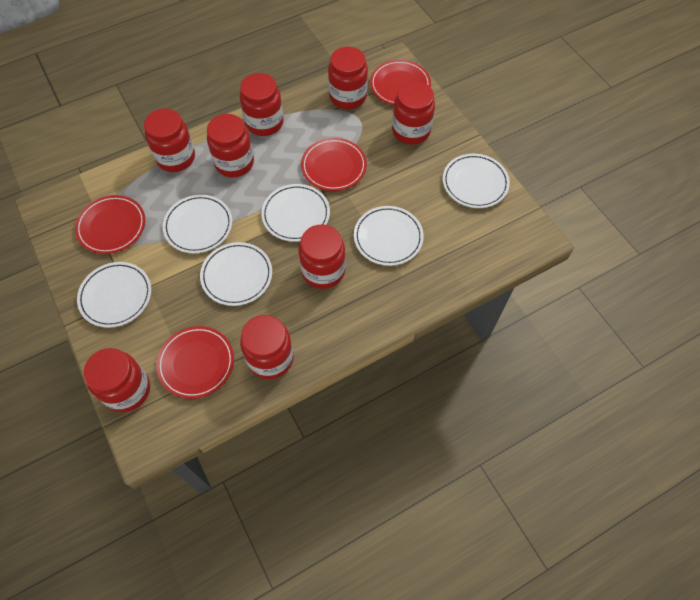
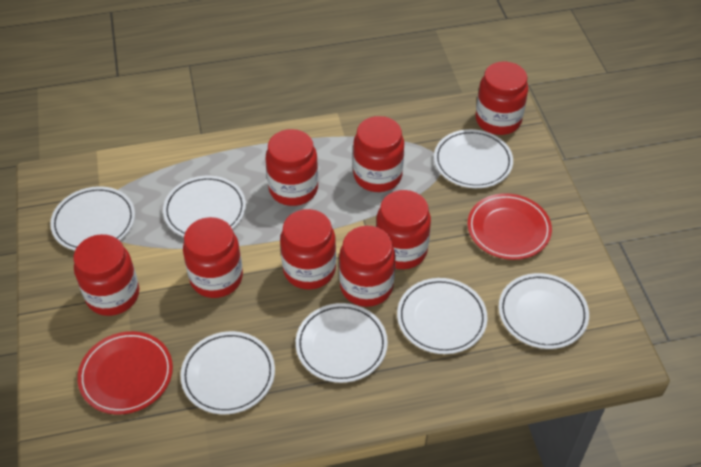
red plate: [75,195,145,254] [156,326,234,399] [301,138,367,191] [370,60,431,105] = 4 -> [77,331,173,415] [467,193,552,260] = 2
white plate: [77,262,151,328] [163,195,232,253] [200,242,272,306] [261,184,330,242] [354,206,424,266] [443,154,510,208] = 6 -> [50,186,135,251] [163,175,246,237] [180,331,275,414] [296,303,388,383] [397,278,487,354] [434,129,513,188] [499,273,589,349] = 7

